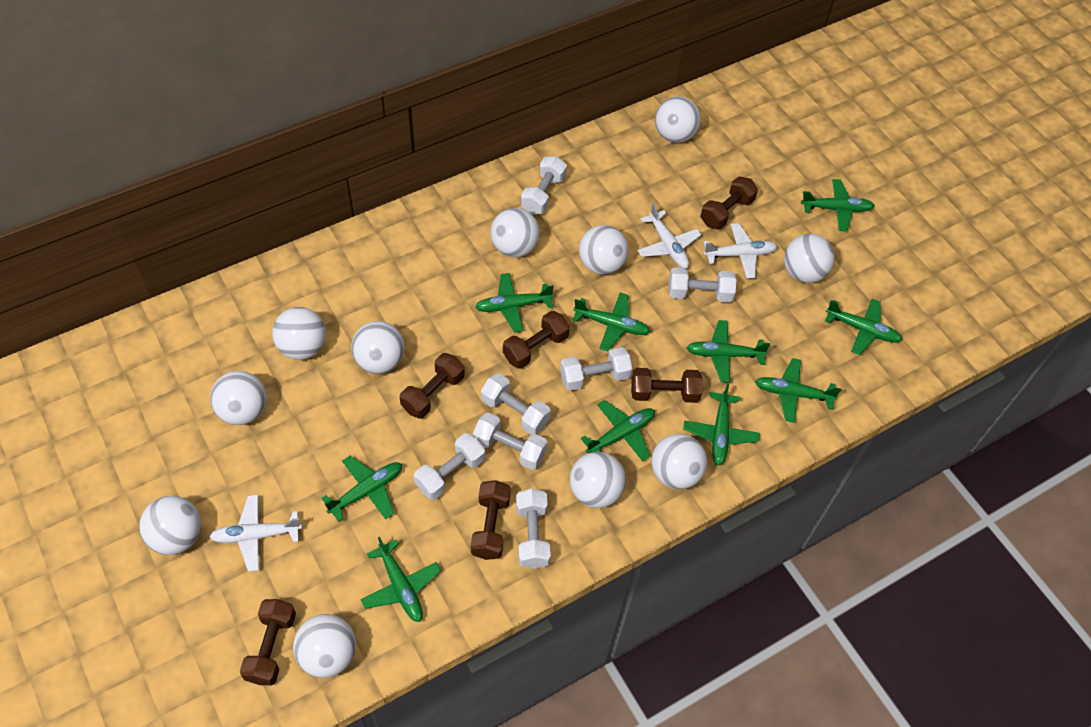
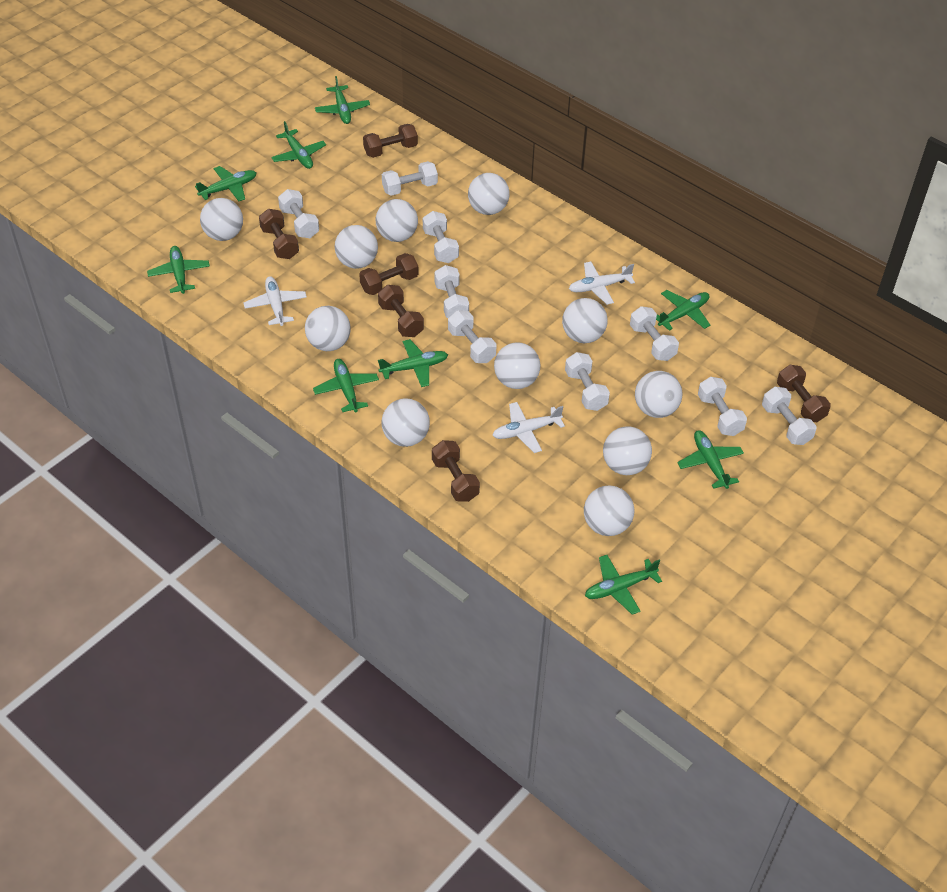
green plane: [322,456,402,522] [361,537,441,622] [475,273,554,333] [572,293,650,351] [581,400,655,461] [683,384,760,466] [686,320,770,383] [755,358,842,423] [801,179,874,231] [825,299,902,355] = 10 -> [147,246,210,294] [195,166,256,201] [271,121,326,169] [313,359,379,413] [315,76,370,124] [378,339,448,387] [585,555,662,615] [656,290,710,331] [677,430,744,489] = 9
white dumbbell: [414,433,485,500] [473,413,548,470] [481,373,551,435] [516,488,551,569] [521,156,567,214] [560,347,632,391] [668,267,737,302] = 7 -> [278,189,319,238] [382,161,438,196] [423,211,459,263] [434,265,469,318] [448,310,497,363] [565,352,610,411] [630,306,679,361] [698,377,747,436] [762,387,817,445] = 9

